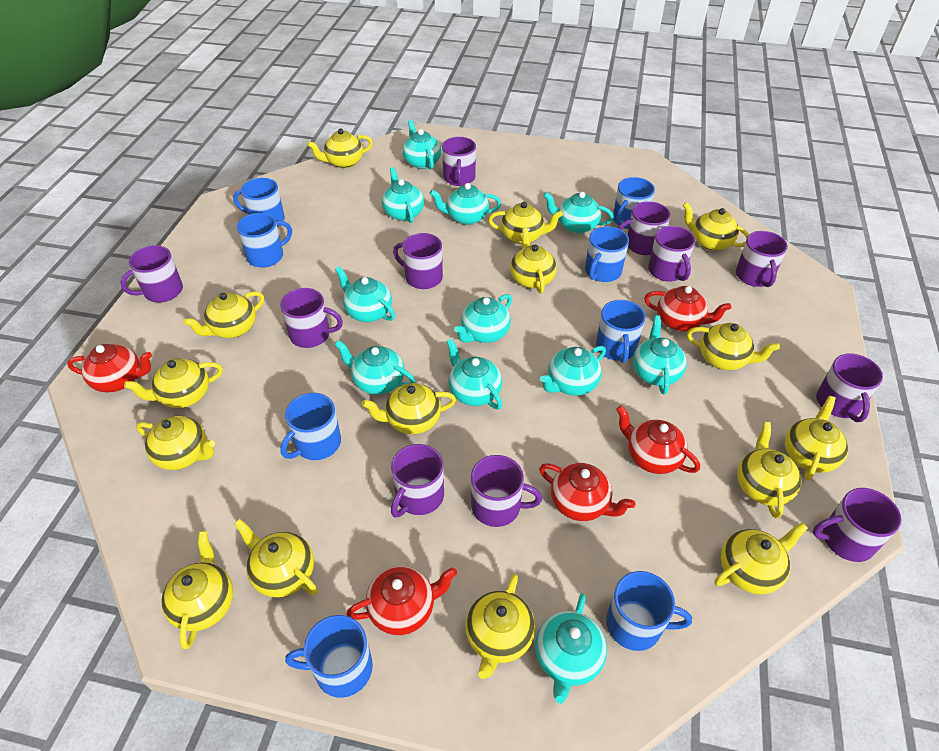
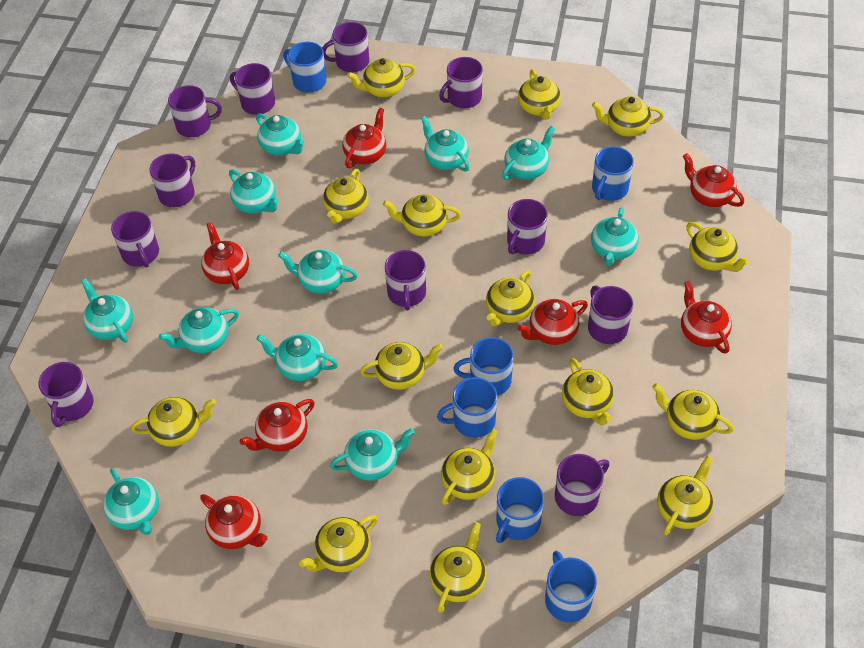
blue mug: [233,178,285,227] [237,213,292,268] [280,393,341,460] [285,615,373,698] [585,226,629,282] [596,300,646,363] [606,571,692,651] [613,177,655,229] = 8 -> [283,42,326,93] [437,377,497,438] [453,337,514,396] [496,477,544,543] [545,551,597,622] [592,146,634,201] = 6
red teapot: [67,344,152,393] [346,566,457,635] [539,463,635,521] [616,406,700,474] [644,286,731,331] = 5 -> [200,494,268,549] [201,222,249,290] [239,399,315,452] [342,108,386,168] [517,299,588,345] [681,281,732,354] [683,153,744,207] = 7

